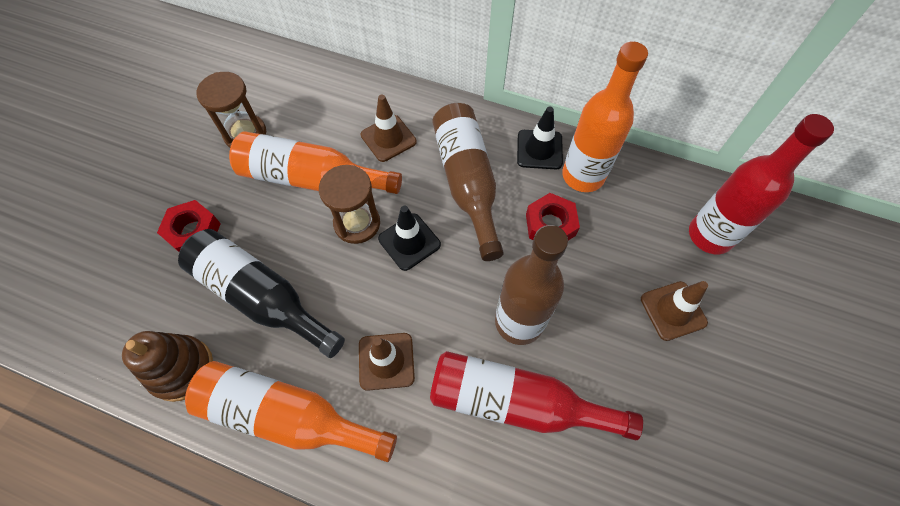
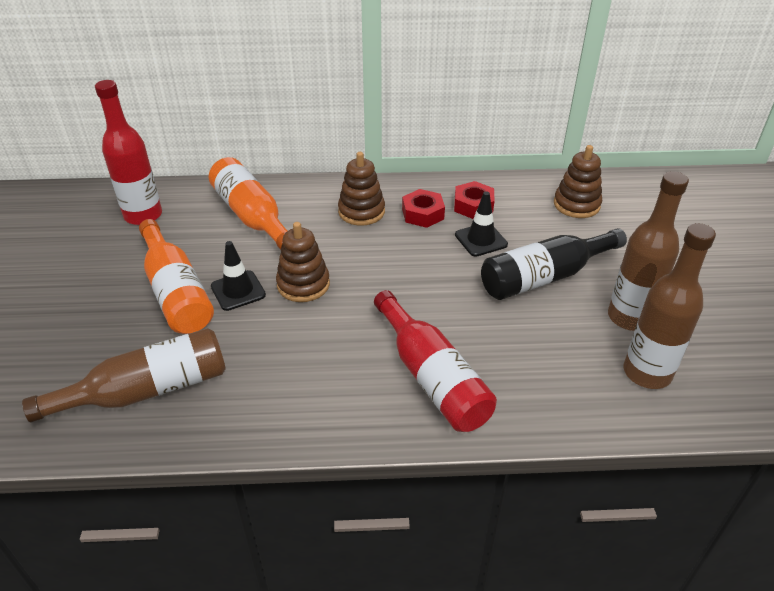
brown bottle: [432,103,504,261] [495,225,568,345] = 2 -> [22,328,226,422] [608,171,689,331] [624,223,716,389] = 3
brown hourglass: [196,72,266,147] [319,165,380,244] = 2 -> none = 0
brown stacking toy: [122,331,213,402] = 1 -> [276,222,330,302] [338,152,385,226] [554,145,602,218] = 3
brown traffic cone: [359,333,415,391] [361,94,417,162] [641,281,708,341] = 3 -> none = 0
orange bottle: [185,361,397,462] [229,131,402,194] [562,41,648,192] = 3 -> [139,219,214,334] [209,157,287,250] = 2

